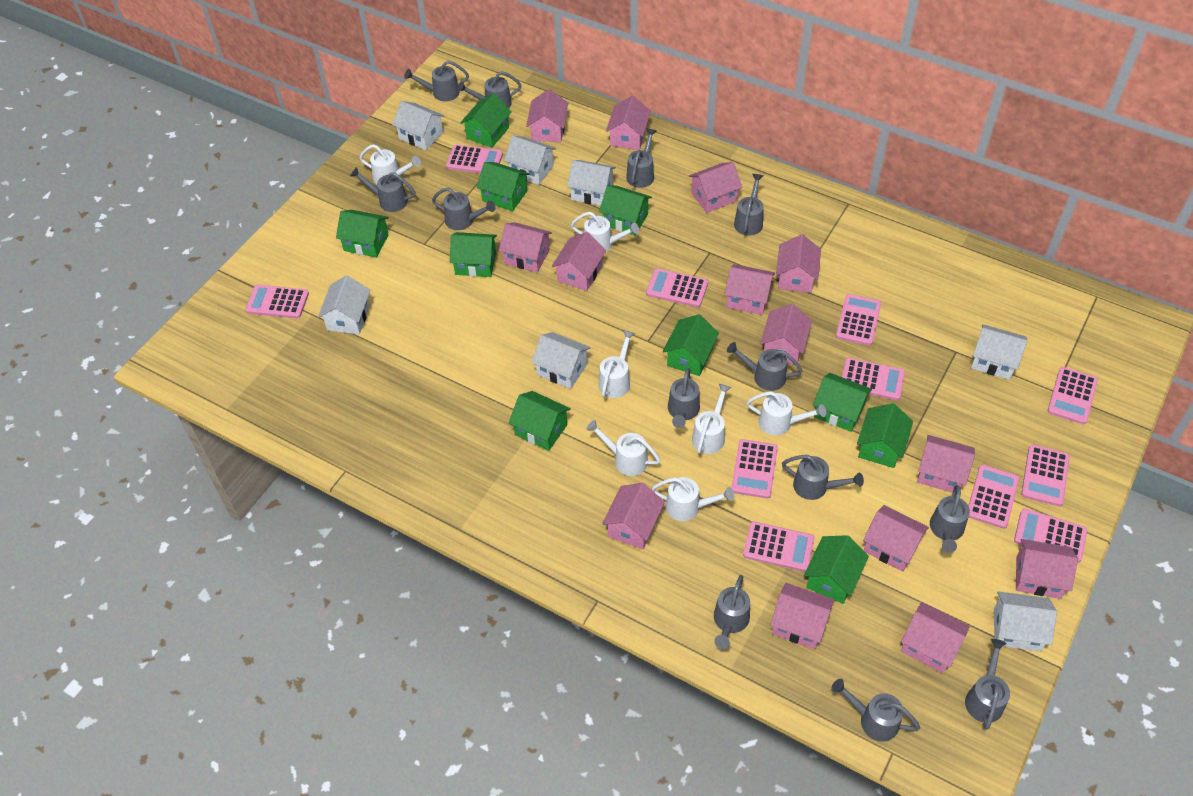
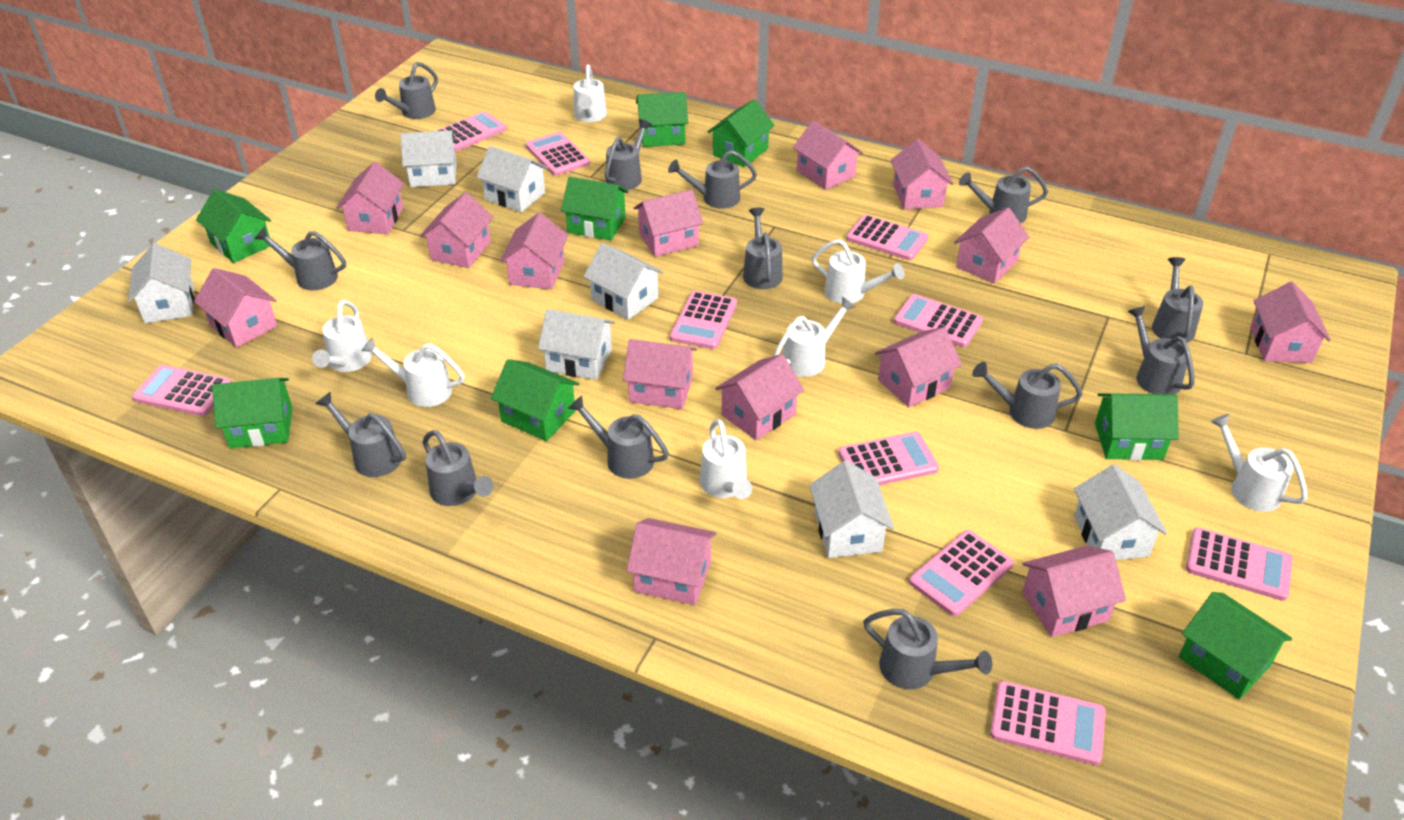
green house: [336,210,389,258] [450,232,497,277] [460,93,512,148] [476,162,529,211] [508,391,571,451] [599,185,652,235] [663,314,719,376] [804,535,869,604] [813,373,872,432] [857,403,913,468] = 10 -> [196,189,271,263] [212,378,293,449] [491,359,579,441] [561,177,629,240] [636,92,688,147] [708,99,775,167] [1095,393,1179,460] [1179,592,1292,700] = 8
pink calculator: [245,285,309,318] [446,145,503,173] [646,268,708,307] [731,439,778,498] [743,522,815,572] [836,294,882,346] [842,358,905,400] [968,465,1019,529] [1014,508,1087,563] [1021,444,1070,506] [1047,367,1098,424] = 11 -> [132,365,232,416] [436,111,507,152] [526,132,590,176] [670,291,737,349] [838,432,939,485] [846,215,928,260] [894,294,983,347] [909,530,1014,616] [990,681,1106,765] [1186,527,1293,601] = 10

